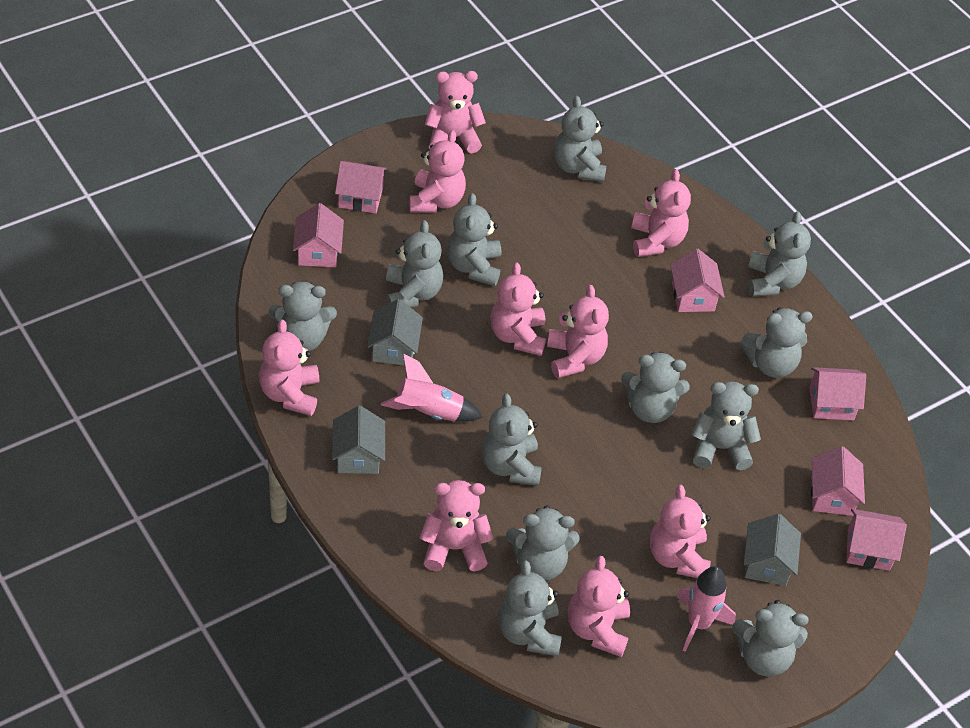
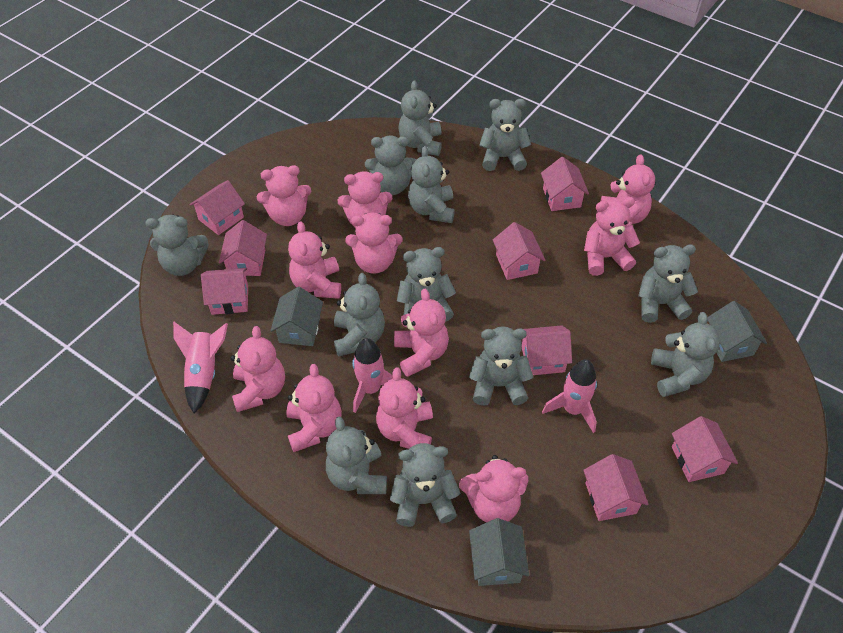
pink house: [293,203,344,267] [335,161,387,214] [670,249,725,312] [809,367,866,420] [811,447,865,516] [846,509,907,571] = 6 -> [190,180,245,235] [201,268,248,315] [219,220,267,276] [493,222,545,280] [522,325,572,375] [541,157,589,211] [583,454,649,521] [672,416,738,482] = 8
pink rocket: [381,354,483,422] [677,566,736,652] = 2 -> [173,322,228,414] [352,338,393,413] [542,359,597,433] = 3
pink teddy bear: [259,320,320,416] [409,130,466,213] [420,480,494,571] [425,71,486,154] [490,263,546,356] [547,285,609,379] [568,556,630,657] [631,169,691,257] [650,485,711,578] = 9 -> [230,326,285,412] [257,165,311,226] [286,364,342,452] [288,221,341,299] [338,171,392,227] [345,212,402,274] [376,367,433,449] [394,289,449,377] [459,455,528,523] [584,197,640,276] [601,154,655,226] = 11

